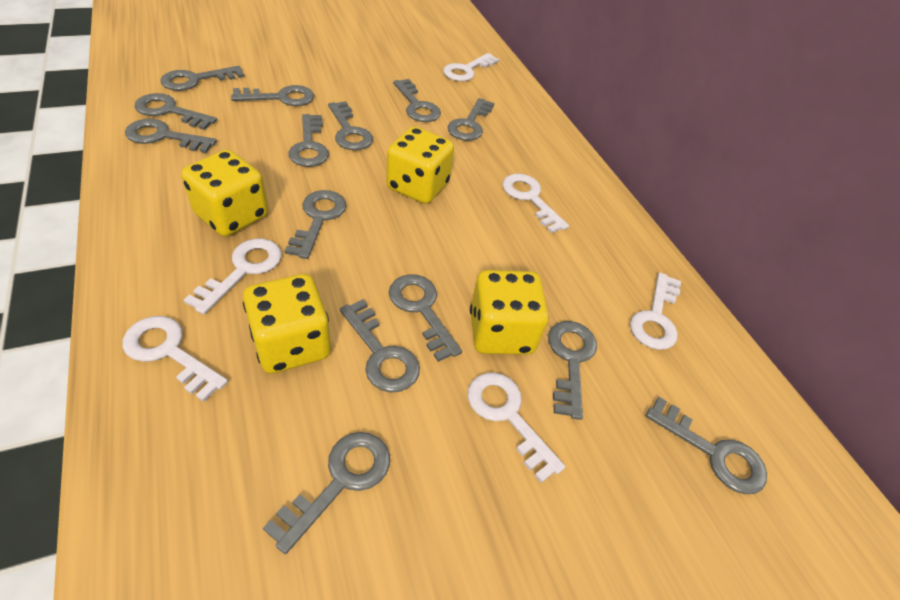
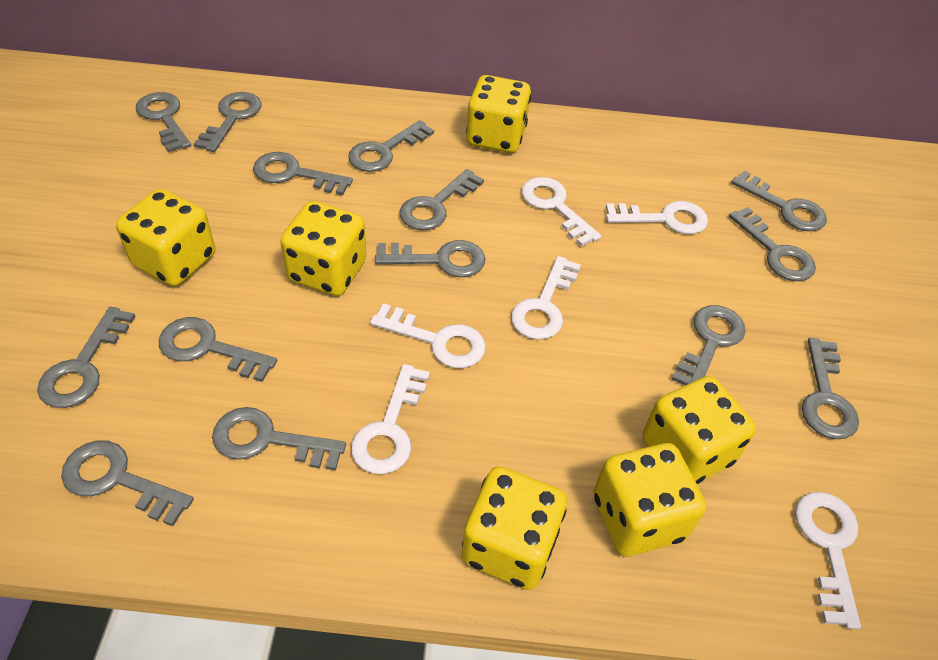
yellow dice: [181,150,268,236] [243,274,331,373] [386,126,454,204] [470,270,549,355] = 4 -> [116,189,215,286] [280,201,366,296] [461,466,567,590] [466,75,531,153] [593,443,706,556] [643,376,756,484] = 6

